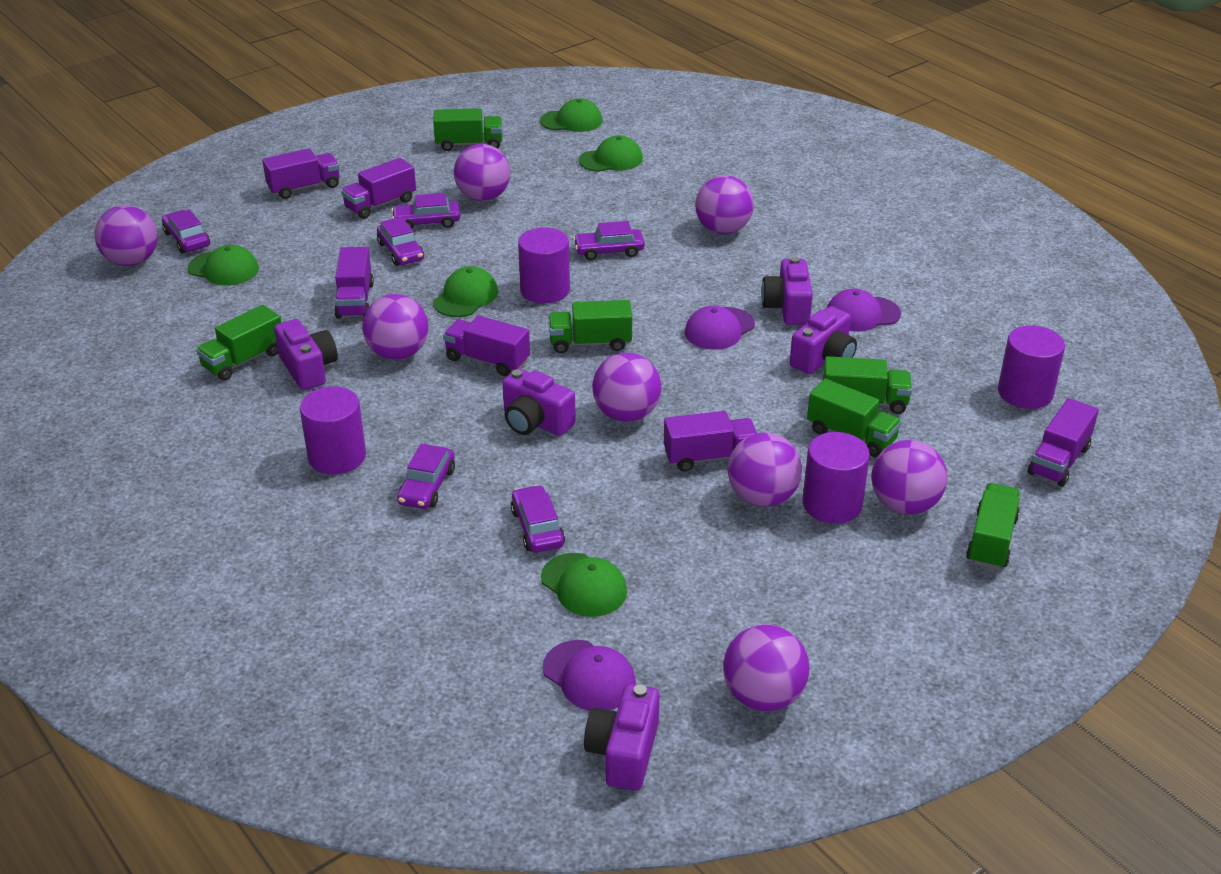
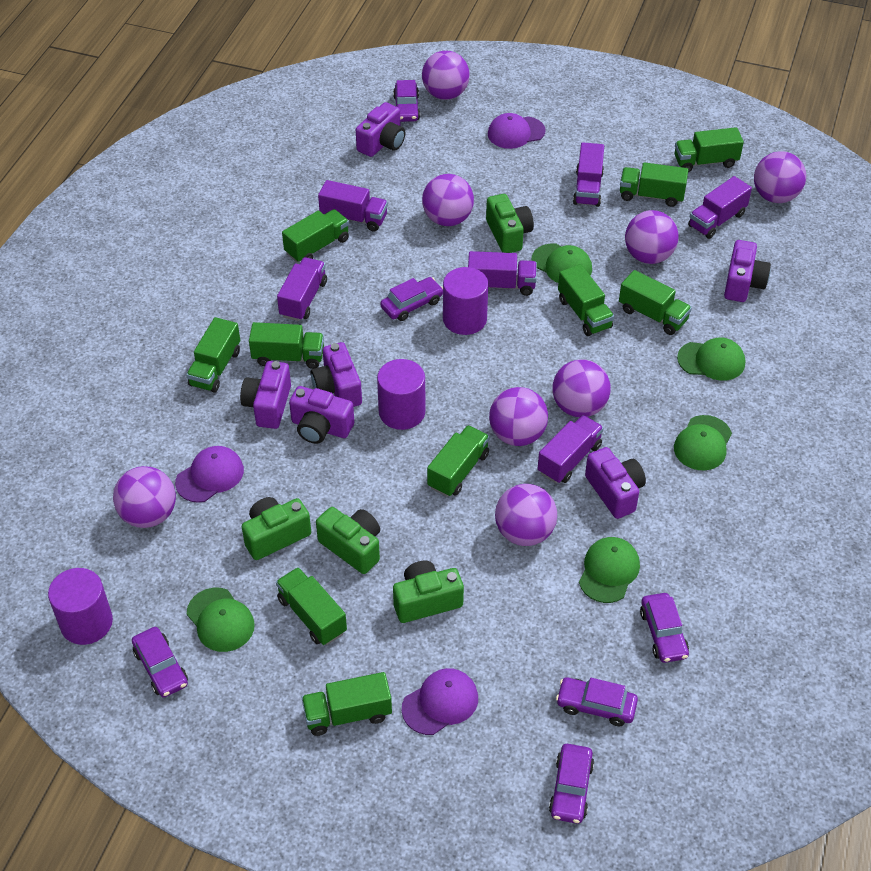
green camera: none = 0 -> [242,497,311,560] [316,507,380,574] [393,561,464,623] [486,194,534,253] = 4
green truck: [196,305,281,381] [433,108,502,151] [548,300,632,353] [807,378,902,457] [823,356,912,414] [966,483,1020,569] = 6 -> [186,317,240,393] [249,322,324,369] [276,567,347,645] [282,209,349,263] [301,672,392,736] [427,425,490,497] [558,264,614,336] [619,270,692,335] [620,162,688,207] [675,127,744,172] = 10
purple camera: [274,319,338,390] [503,368,576,436] [584,684,659,791] [761,256,813,325] [790,306,857,374] = 5 -> [240,361,291,429] [289,386,354,444] [311,342,362,407] [356,102,405,157] [585,447,646,519] [724,240,771,302] = 6
purple cylinder: [300,386,366,475] [518,227,570,303] [803,432,870,524] [998,325,1065,409] = 4 -> [48,568,113,645] [377,359,426,430] [443,267,488,335] = 3

